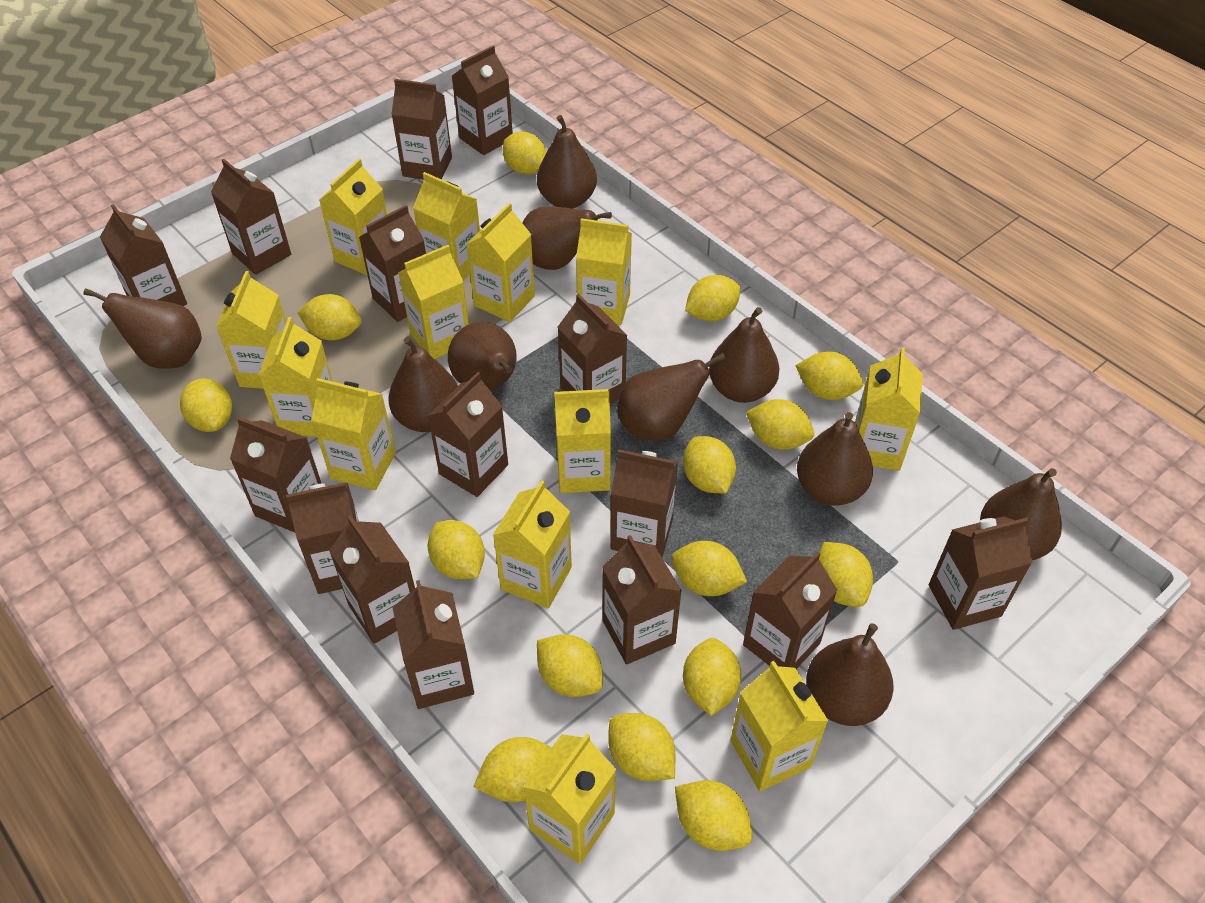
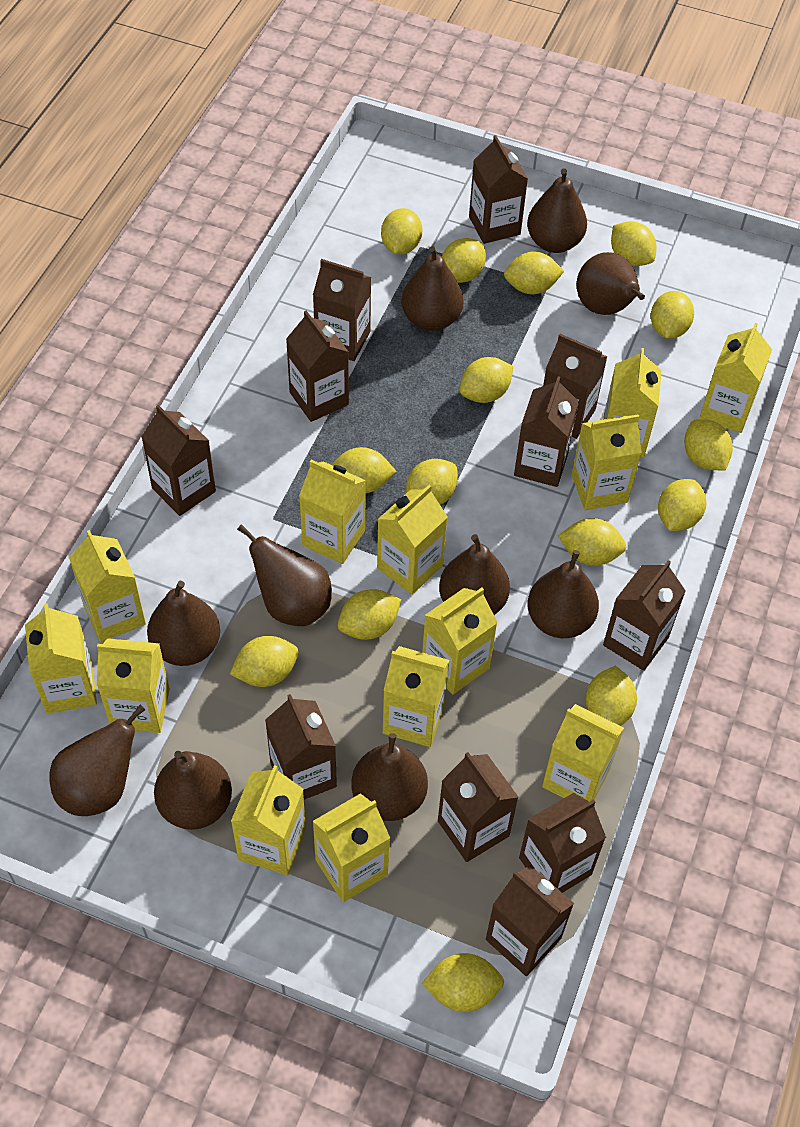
brown carton: [100,204,187,306] [211,159,291,275] [230,417,322,532] [286,482,359,594] [329,515,415,644] [359,205,426,322] [391,79,452,180] [392,580,474,709] [428,372,508,497] [452,46,513,155] [558,294,628,404] [602,535,682,665] [611,449,678,558] [743,552,838,669] [929,516,1032,630] = 15 -> [141,405,216,516] [265,694,337,800] [286,310,349,422] [313,259,371,361] [438,752,519,862] [469,135,528,244] [486,865,574,976] [514,376,579,487] [519,793,606,893] [543,334,607,439] [603,560,686,671] = 11

